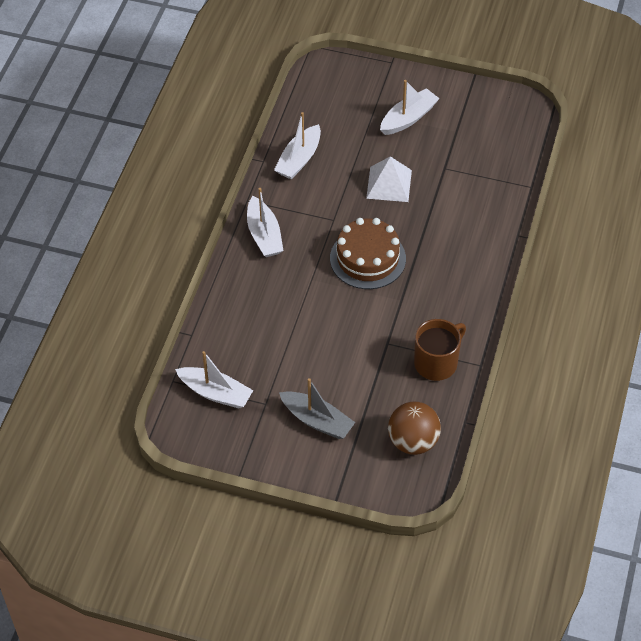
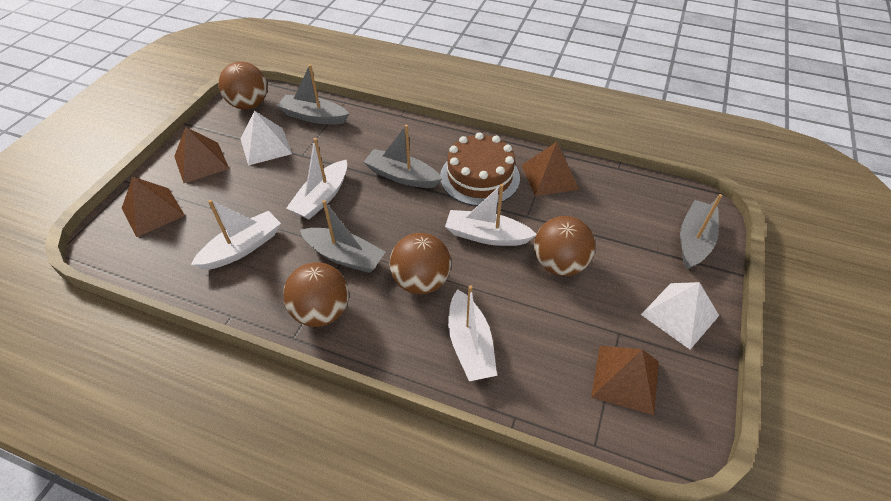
brown ball: [388,402,441,455] = 1 -> [219,62,267,110] [283,262,349,327] [389,233,451,294] [534,216,595,276] = 4
brown mug: [414,319,466,381] = 1 -> none = 0
brown pyramid: none = 0 -> [122,177,185,237] [174,127,229,183] [522,142,579,196] [591,346,659,415] = 4
grey boat: [279,378,355,439] = 1 -> [277,64,349,124] [300,200,385,273] [364,125,442,188] [680,194,723,270] = 4
white pyramid: [366,156,412,202] = 1 -> [241,111,292,166] [641,282,719,349] = 2

